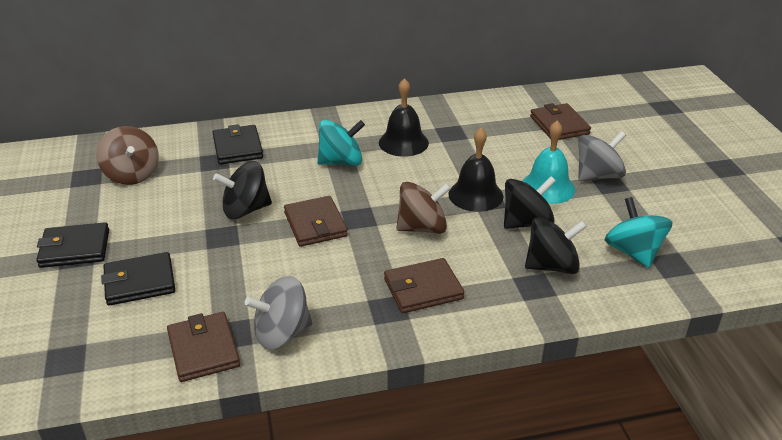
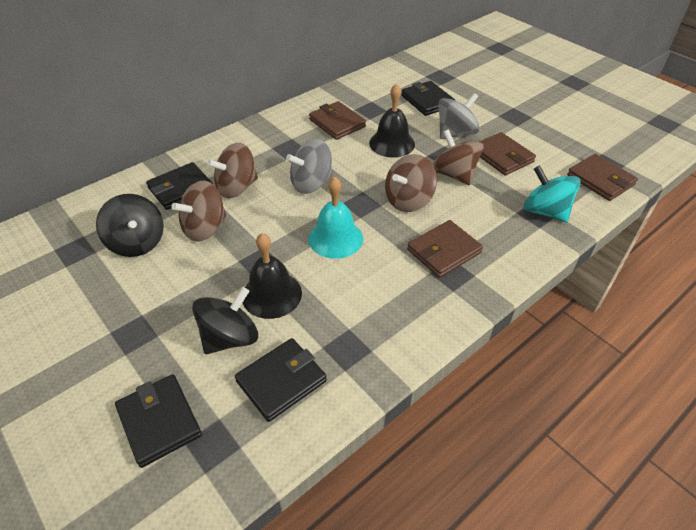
black spinning top: [213,161,272,219] [504,176,556,229] [525,217,587,274] = 3 -> [96,194,164,257] [192,287,258,354] = 2
black wallet: [36,222,109,268] [101,252,175,306] [213,124,263,164] = 3 -> [115,374,202,468] [146,162,213,210] [235,338,327,422] [401,81,455,116] = 4
brown spinning top: [96,126,159,185] [396,182,451,234] = 2 -> [171,181,226,242] [207,143,258,198] [385,154,437,212] [432,129,484,185] = 4
turquoise spinning top: [317,120,365,166] [605,197,673,268] = 2 -> [524,166,581,222] = 1

